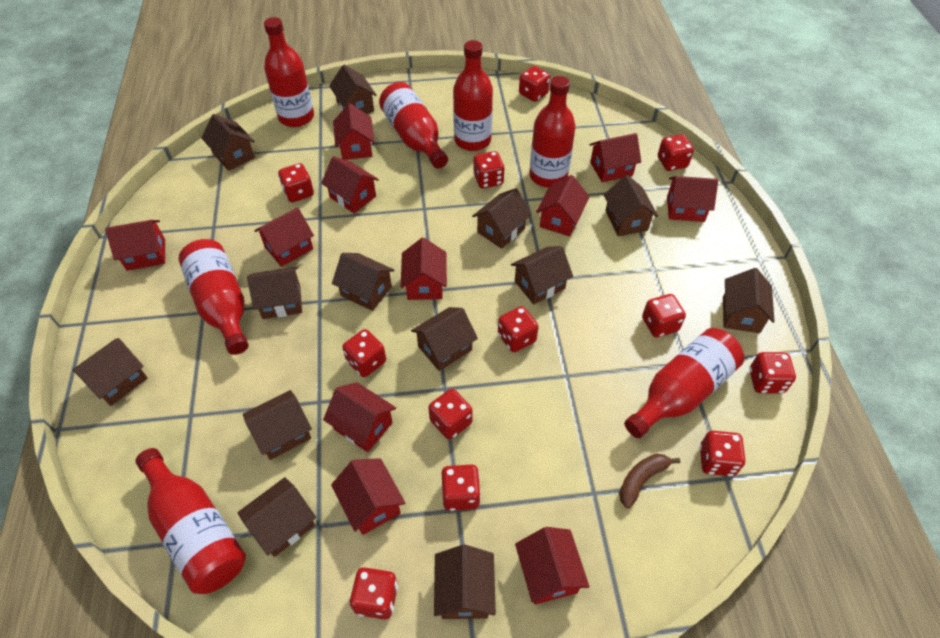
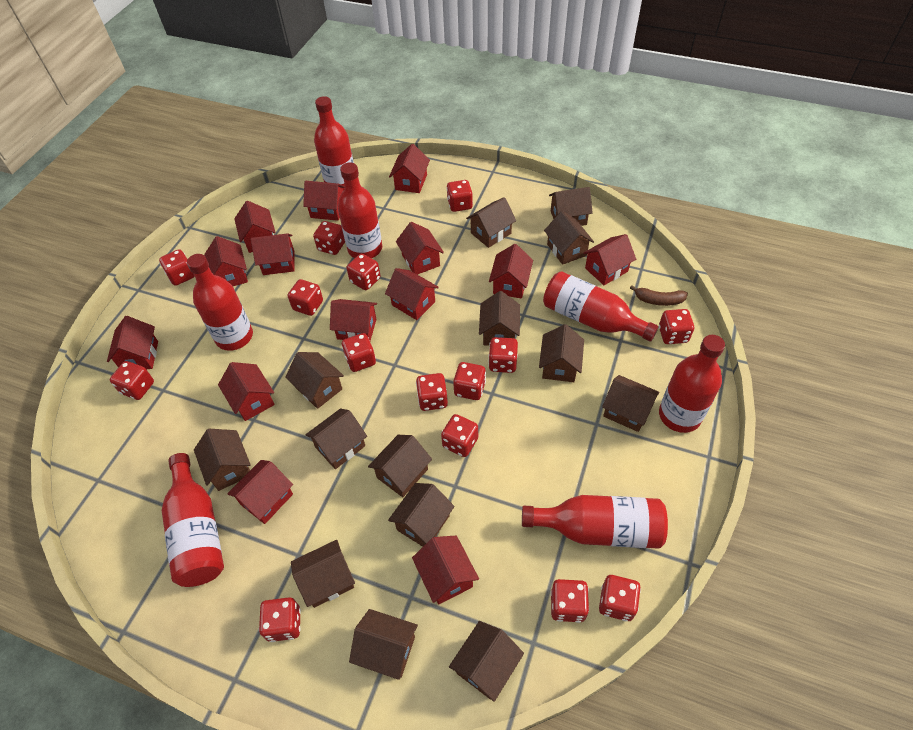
brown house: [73,338,148,406] [201,114,255,171] [237,477,316,557] [243,390,312,460] [247,267,302,319] [329,65,377,114] [332,253,395,311] [411,307,478,371] [434,545,496,619] [472,188,532,249] [511,246,573,305] [604,175,658,236] [723,268,775,333] = 13 -> [194,429,251,491] [285,352,344,409] [291,540,355,608] [305,409,367,469] [349,609,418,680] [368,435,432,497] [388,483,454,547] [449,621,524,702] [466,197,516,248] [479,291,520,346] [539,324,584,382] [544,211,594,265] [549,187,593,226] [602,375,660,432] = 14
red dice: [278,163,314,202] [342,329,386,377] [350,567,398,619] [428,389,473,439] [442,464,481,511] [473,151,505,189] [498,306,539,352] [519,66,550,102] [642,294,686,338] [658,134,694,171] [700,431,746,476] [749,352,796,394] = 12 -> [110,361,154,400] [159,249,195,286] [259,597,301,642] [288,279,323,316] [313,221,345,255] [342,333,376,372] [347,254,381,290] [416,373,448,411] [441,414,478,457] [447,180,473,212] [453,362,486,400] [488,337,518,373] [550,579,589,623] [599,575,641,621] [659,309,694,344] = 15
red house: [105,220,165,271] [255,207,314,267] [321,156,379,214] [323,382,396,452] [331,458,405,535] [333,103,375,160] [401,238,447,300] [515,527,589,604] [536,175,589,237] [589,133,641,182] [667,176,718,222] = 11 -> [107,316,158,369] [204,236,248,286] [218,362,275,421] [227,460,293,524] [234,201,276,253] [251,233,295,275] [303,181,345,221] [330,299,377,341] [385,268,439,320] [389,144,430,193] [396,222,444,275] [412,536,479,605] [489,244,533,299] [583,234,636,285] = 14

